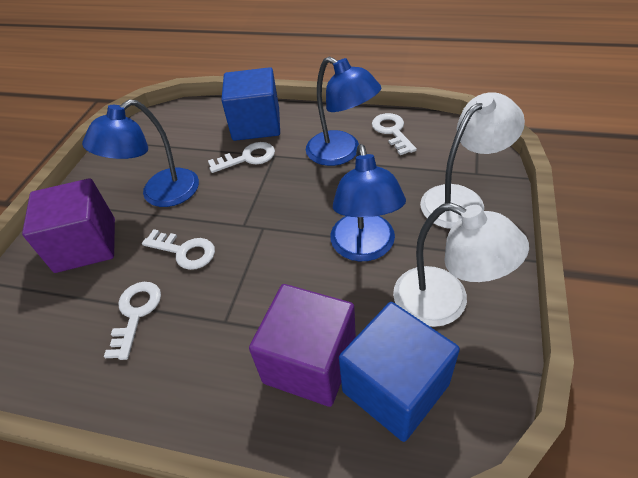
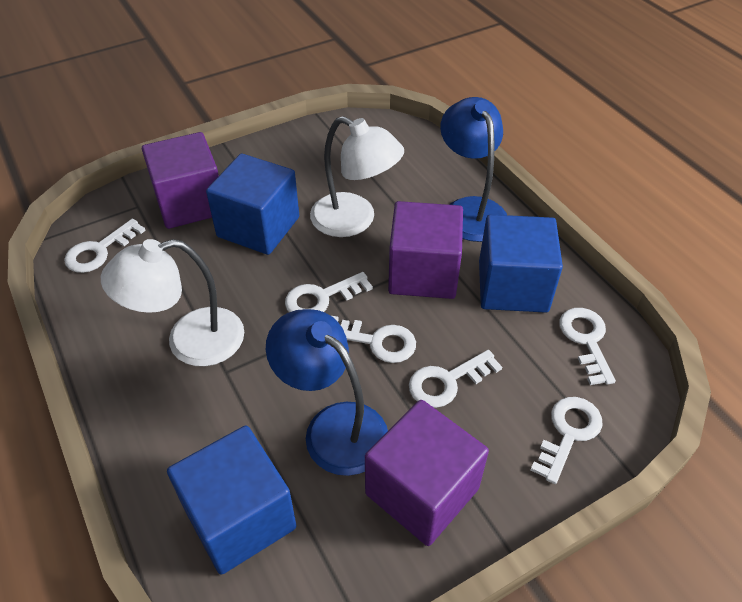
blue cube: [221,67,280,141] [339,302,460,442] = 2 -> [167,426,296,575] [206,154,299,255] [479,215,563,313] = 3
blue lamp: [82,100,199,207] [306,57,381,166] [330,144,406,261] = 3 -> [266,309,388,476] [440,97,507,242] = 2
purple cube: [22,178,115,273] [249,284,356,407] = 2 -> [142,132,219,229] [365,400,489,546] [388,201,463,299] = 3
white key: [104,282,161,360] [142,229,215,270] [208,142,275,173] [372,113,417,155] = 4 -> [64,219,146,273] [285,272,373,312] [332,316,416,363] [409,350,502,408] [531,397,603,484] [559,308,616,385] = 6

